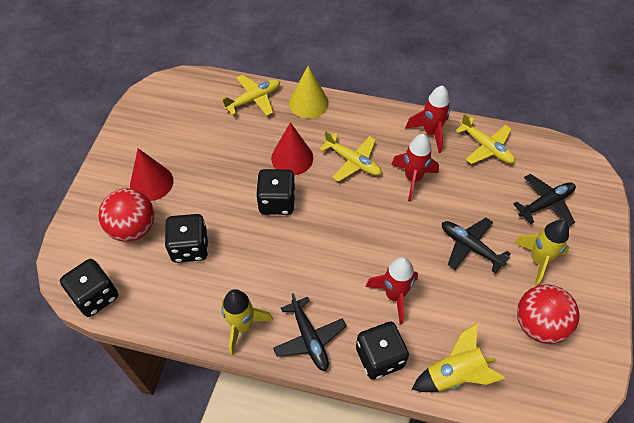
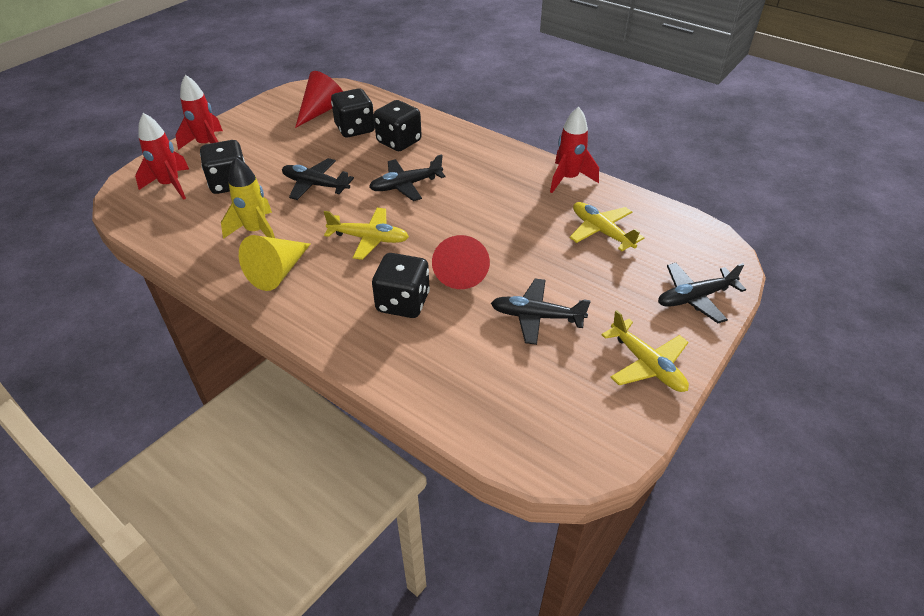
black plane: [273,293,346,371] [442,218,511,273] [513,174,576,226] = 3 -> [282,158,354,200] [369,155,446,201] [491,279,591,345] [658,263,746,323] = 4
red ball: [99,188,154,242] [517,285,580,344] = 2 -> none = 0
yellow rocket: [221,289,273,356] [412,323,505,392] [514,220,569,286] = 3 -> [221,157,275,239] = 1

